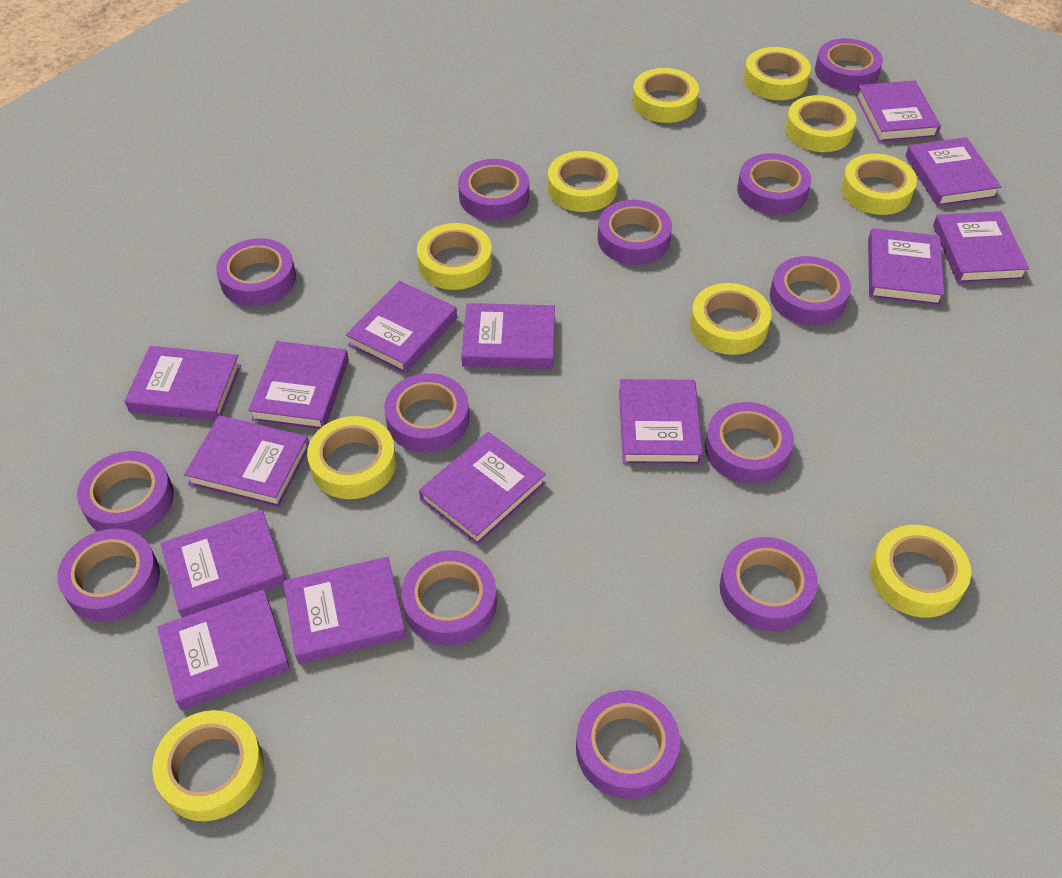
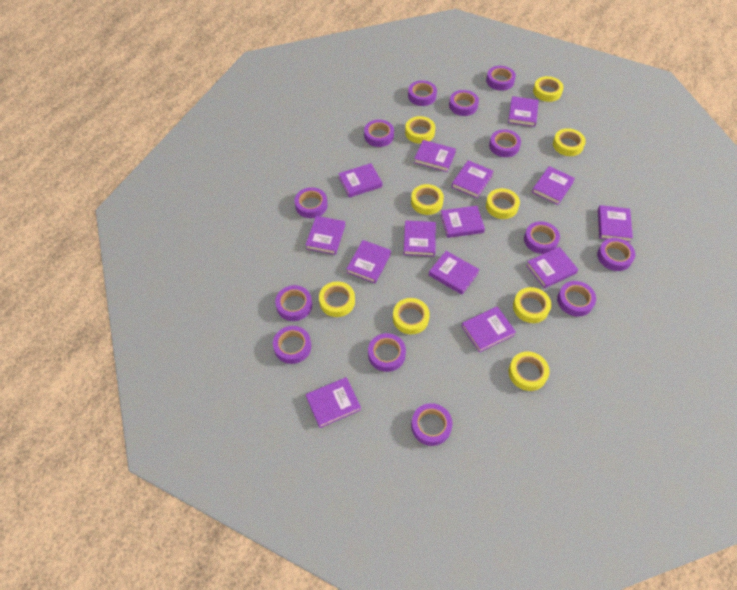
yellow tape: [152,710,264,821] [307,416,396,499] [417,223,492,290] [548,151,618,212] [632,68,699,123] [690,283,772,355] [744,47,811,100] [785,95,857,152] [841,154,917,215] [870,525,971,618] = 10 -> [319,281,355,317] [393,298,430,334] [405,116,435,144] [411,184,444,215] [486,188,520,219] [509,351,550,391] [513,287,551,323] [533,76,564,102] [553,128,586,156] = 9

